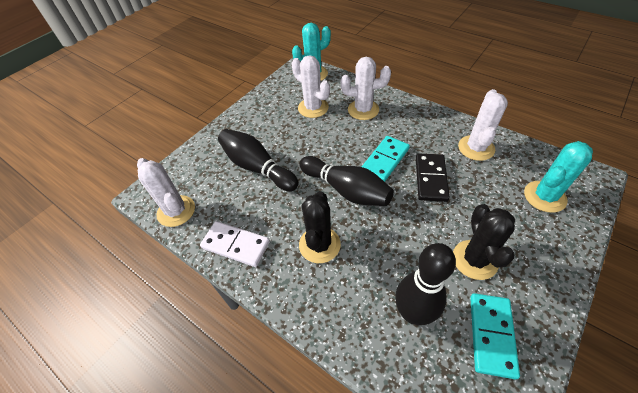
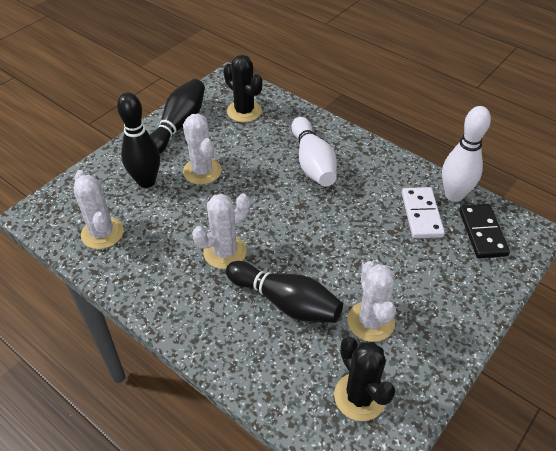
turquoise cactus: [292,23,331,81] [524,141,593,213] = 2 -> none = 0
turquoise domino: [362,136,410,182] [470,293,520,379] = 2 -> none = 0
white bowling pin: none = 0 -> [291,117,337,187] [442,106,491,202] = 2

